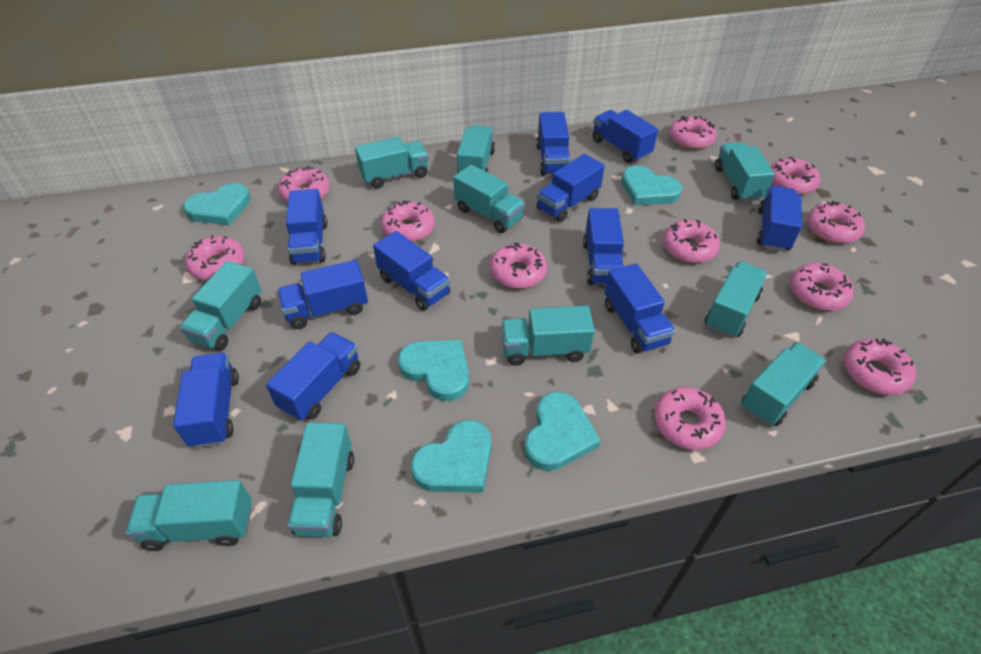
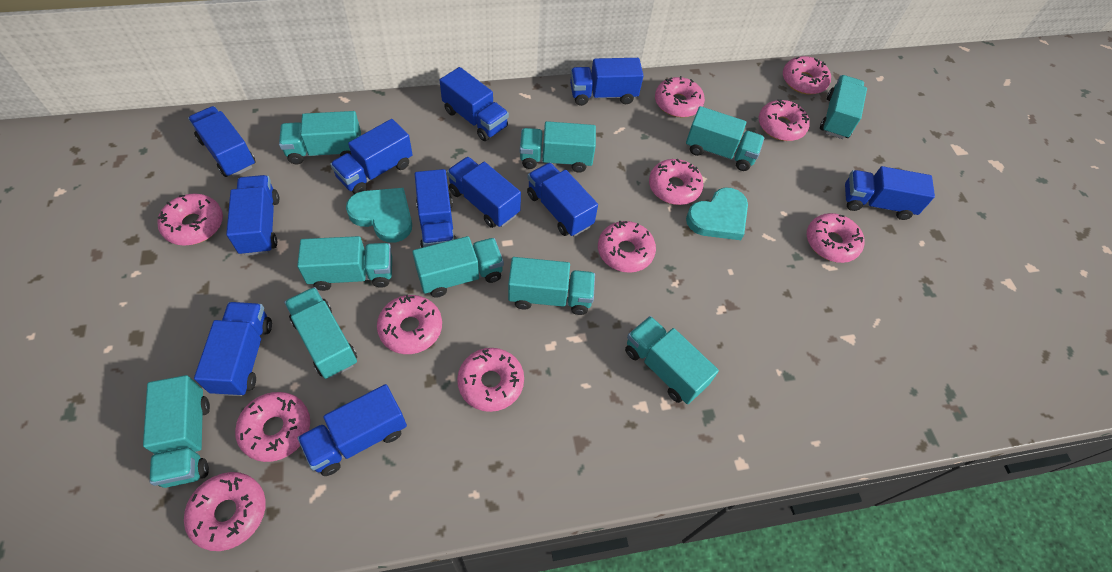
turquoise heart: [183,183,251,225] [398,340,469,401] [411,420,491,493] [524,392,601,471] [621,165,682,205] = 5 -> [346,188,412,243] [686,188,748,240] = 2

